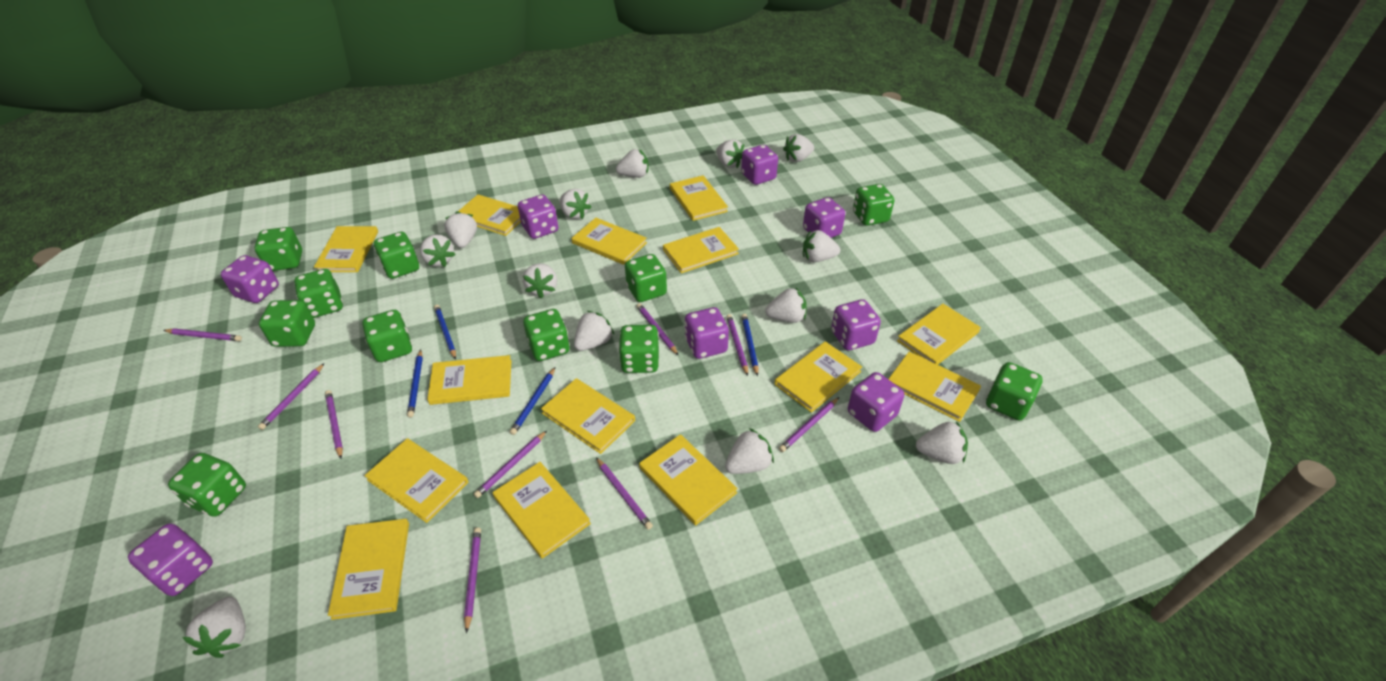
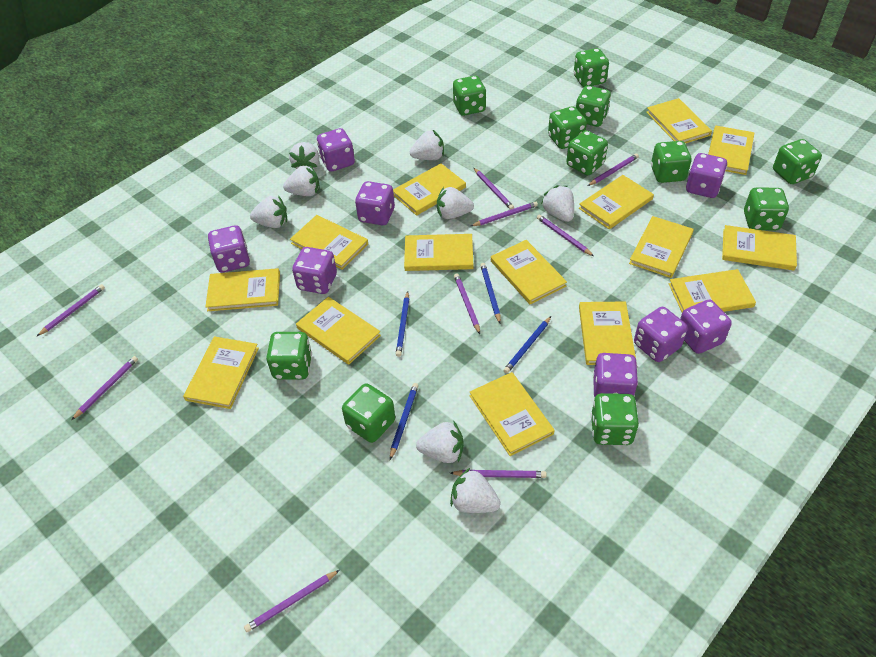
white strawberry: [182,597,246,658] [420,234,456,267] [444,211,477,248] [523,263,557,298] [560,189,591,219] [574,311,614,351] [616,149,648,178] [716,139,744,168] [725,428,774,474] [765,288,807,323] [783,134,814,162] [803,230,840,262] [916,421,968,464] = 13 -> [250,196,287,228] [283,165,320,196] [289,142,319,169] [410,130,444,160] [416,422,464,463] [437,187,474,219] [450,468,501,513] [541,185,574,222] = 8
yellow book: [314,226,378,272] [328,519,409,620] [364,438,468,523] [427,355,512,405] [458,195,521,236] [493,462,591,559] [541,378,635,454] [571,218,647,265] [639,434,738,525] [663,227,739,273] [670,175,728,221] [774,341,862,413] [889,351,981,422] [897,304,981,365] = 14 -> [183,336,259,409] [205,268,280,311] [290,215,368,270] [296,297,381,365] [393,163,466,216] [404,234,473,271] [470,372,555,456] [491,240,567,304] [579,175,654,229] [579,302,636,365] [629,216,694,278] [646,98,712,143] [669,269,756,312] [708,126,754,175] [722,225,797,271] = 15

